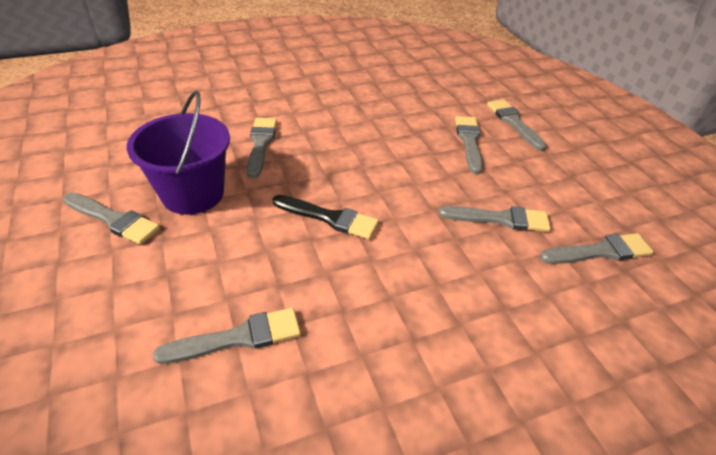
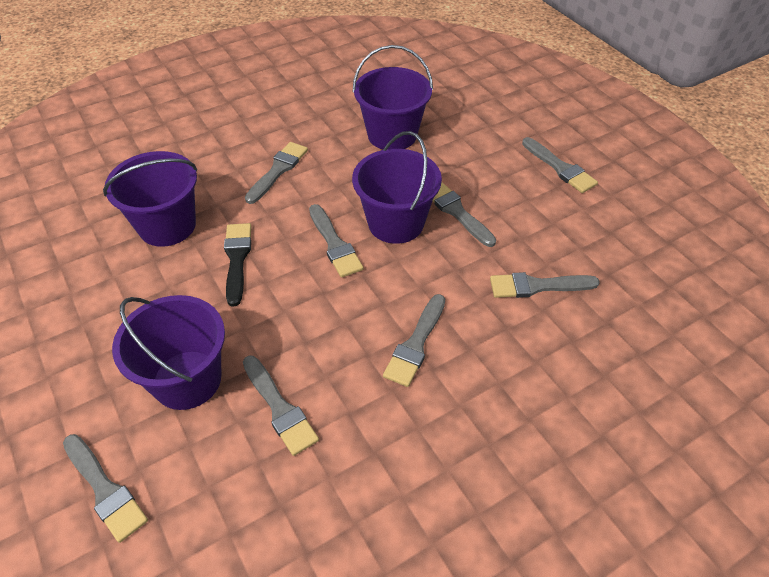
grey brush: [63,193,160,245] [153,308,301,364] [247,118,277,178] [439,206,551,232] [455,116,483,174] [487,99,547,151] [540,233,654,264] = 7 -> [63,434,148,543] [243,356,319,456] [245,142,308,204] [309,204,364,278] [383,294,445,387] [433,182,496,247] [490,272,600,298] [522,137,598,193] = 8
purple bucket: [127,91,230,215] = 1 -> [103,151,197,247] [112,295,225,410] [352,131,442,244] [353,45,433,150] = 4

